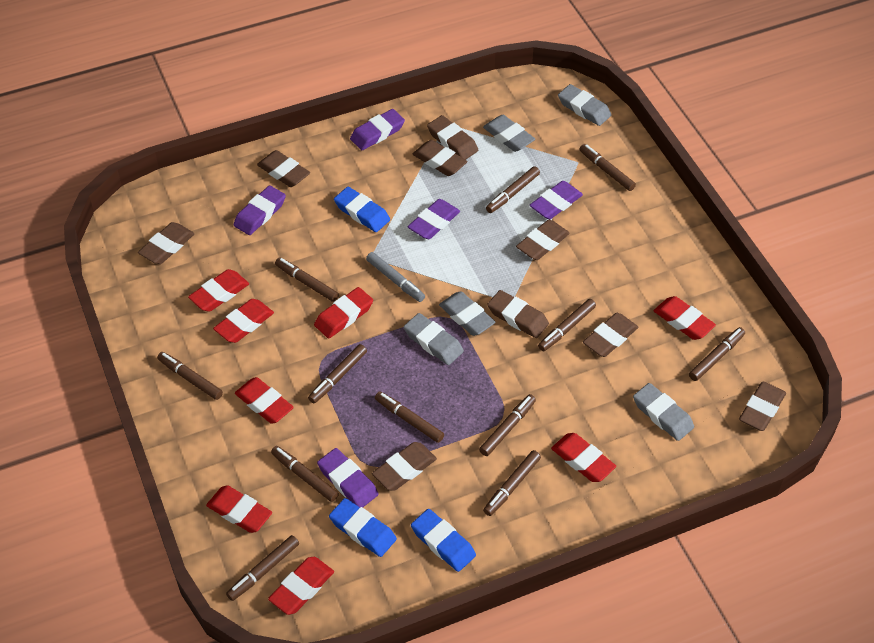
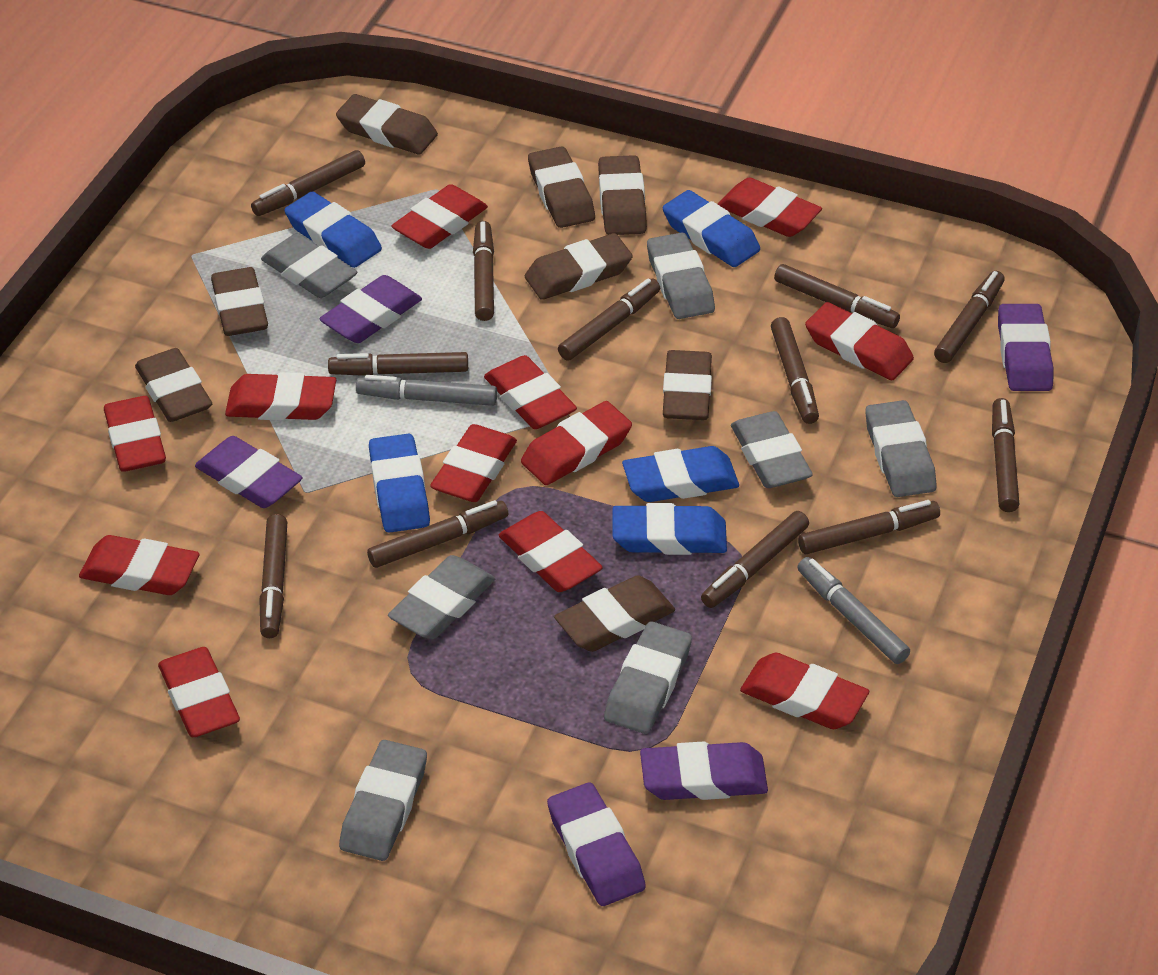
blue eraser: [329,498,397,557] [334,187,390,232] [411,509,476,572] = 3 -> [285,191,382,268] [369,434,430,533] [612,503,727,555] [622,446,739,502] [663,190,760,267] = 5
brown eraser: [138,222,194,264] [257,150,310,187] [372,442,437,491] [413,140,467,176] [427,115,478,160] [487,290,549,338] [516,220,570,260] [583,313,638,357] [739,382,786,431] = 9 -> [135,348,212,422] [211,267,268,336] [336,94,438,155] [525,233,633,300] [528,146,595,228] [554,575,675,652] [598,155,647,235] [663,350,712,420] = 8
grey eraser: [404,313,464,365] [439,291,495,336] [483,115,535,152] [558,84,611,126] [633,383,694,441] = 5 -> [261,233,357,298] [339,740,427,861] [388,555,495,639] [604,621,692,734] [647,233,715,319] [731,411,813,488] [865,400,937,497] = 7
grey marker: [366,252,425,302] = 1 -> [356,375,497,406] [797,557,910,664] = 2
red eraser: [188,269,249,312] [206,485,272,533] [213,299,274,343] [235,377,294,424] [268,557,334,615] [314,287,373,338] [551,433,616,482] [654,296,716,340] = 8 -> [79,535,200,595] [104,396,166,472] [158,647,240,737] [225,372,336,420] [391,184,488,249] [430,424,517,502] [484,355,577,429] [499,511,603,592] [521,401,632,485] [718,178,822,237] [740,653,869,729] [805,302,914,380] = 12

